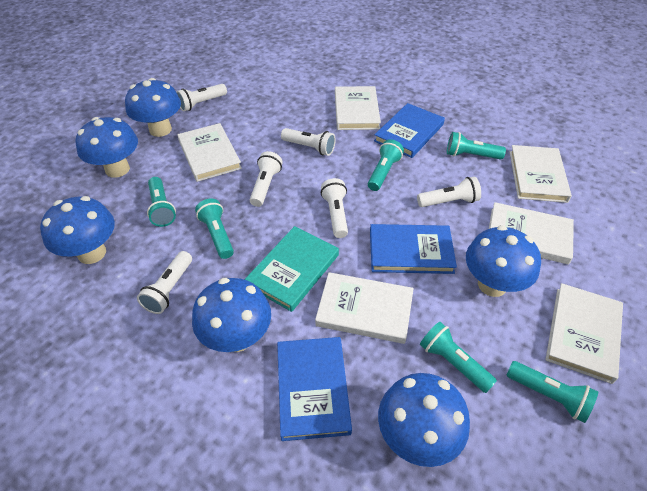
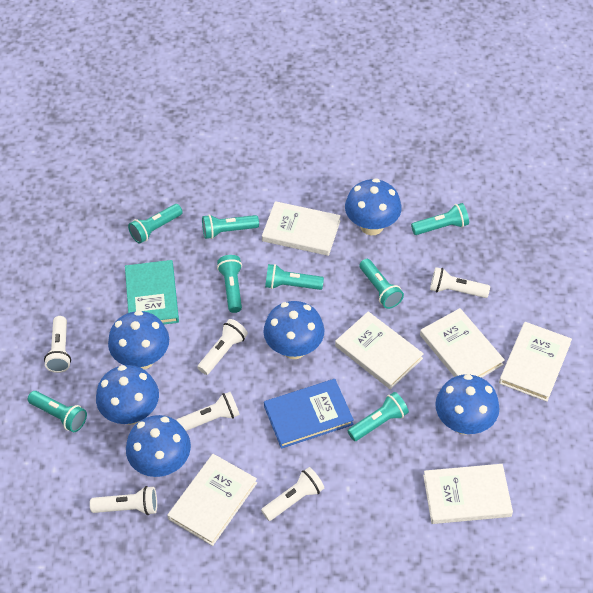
blue book: [277,337,352,441] [370,224,457,274] [374,103,445,158] = 3 -> [264,379,354,449] = 1
turquoise flashlight: [147,177,176,227] [195,198,234,259] [368,139,404,191] [420,322,497,393] [447,132,506,160] [506,361,598,423] = 6 -> [28,391,87,432] [128,204,183,244] [202,214,259,239] [217,255,242,313] [265,264,324,290] [348,392,409,441] [359,259,404,309] [411,203,469,235] = 8

